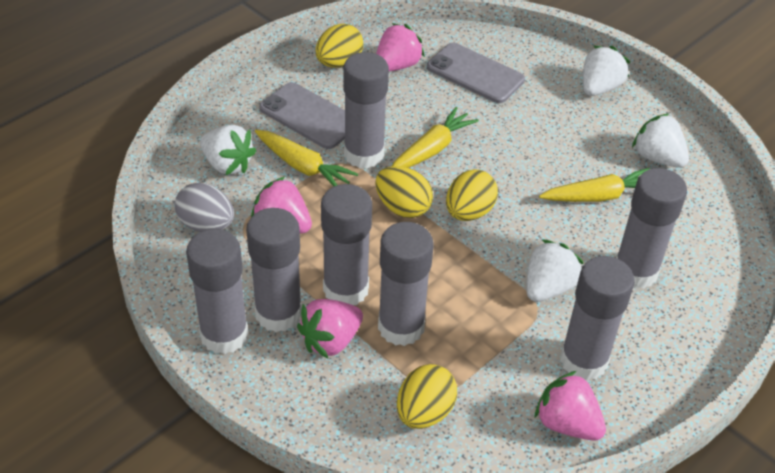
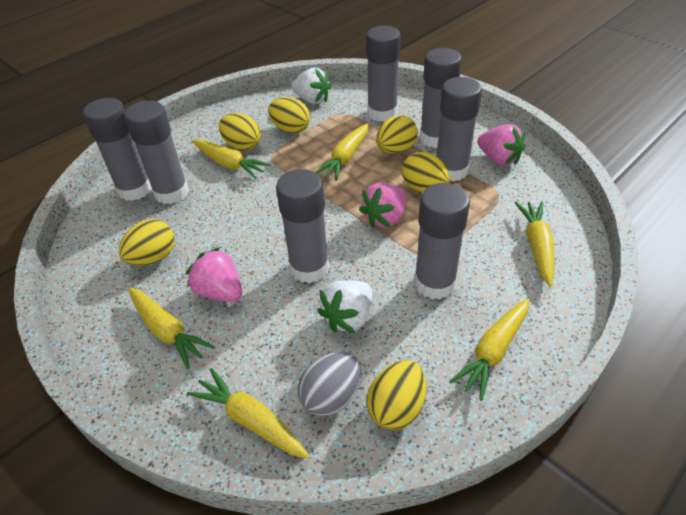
grey phone: [259,82,345,149] [427,43,525,103] = 2 -> none = 0
pink strawberry: [251,177,312,233] [297,299,363,359] [376,23,425,72] [534,371,606,441] = 4 -> [186,247,242,302] [359,183,407,228] [477,124,525,166] = 3
white strawberry: [200,125,256,175] [526,239,584,302] [583,46,630,96] [632,113,689,168] = 4 -> [291,68,331,104] [317,280,372,334] = 2
yellow carrot: [255,130,358,186] [392,107,479,168] [539,168,650,202] = 3 -> [128,288,215,369] [187,368,310,459] [192,139,271,179] [315,123,369,181] [449,298,529,401] [515,202,555,287] = 6
yellow egg: [316,24,364,68] [375,166,433,218] [397,364,457,429] [446,170,498,221] = 4 -> [119,219,175,266] [219,113,261,151] [268,97,310,134] [367,360,427,430] [376,115,418,153] [402,152,450,192] = 6

